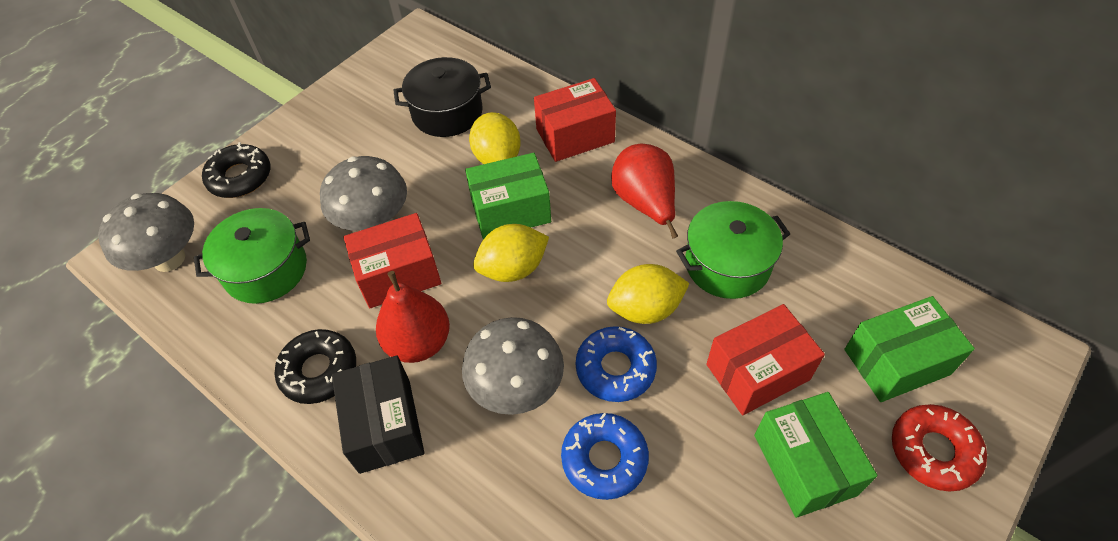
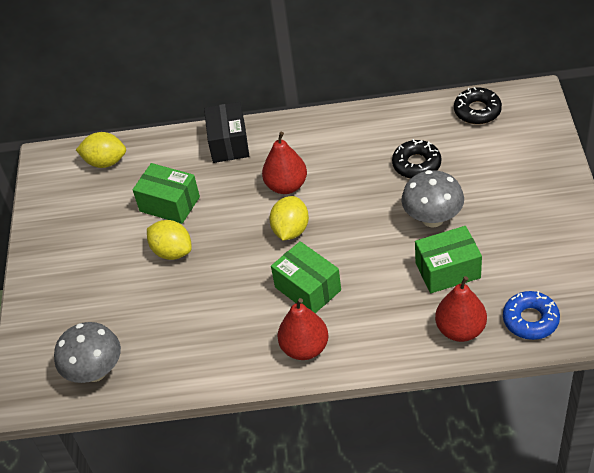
black pot: [393,57,491,137] = 1 -> none = 0
blue donut: [561,413,649,500] [576,326,657,402] = 2 -> [503,291,560,340] = 1
green pot: [194,208,310,304] [676,201,790,299] = 2 -> none = 0
grey mushroom: [98,193,194,272] [320,156,407,230] [462,317,564,415] = 3 -> [54,322,121,383] [401,170,464,227] = 2
red box: [344,213,441,308] [534,78,616,162] [706,304,825,415] = 3 -> none = 0
red donut: [892,404,987,492] = 1 -> none = 0
red pear: [376,271,450,363] [611,144,678,239] = 2 -> [262,132,307,194] [277,298,328,360] [435,276,487,342] = 3

